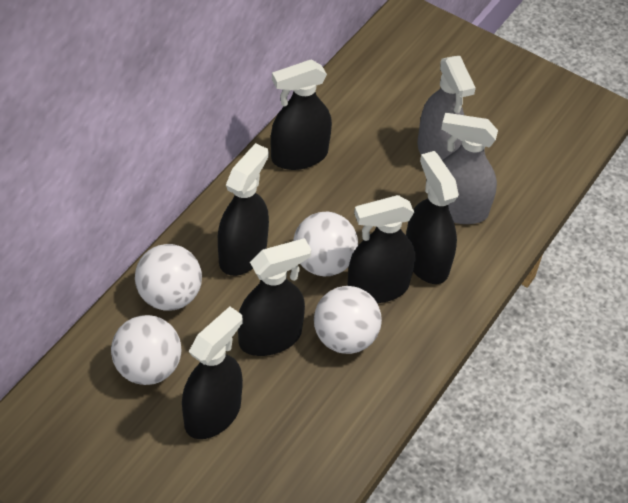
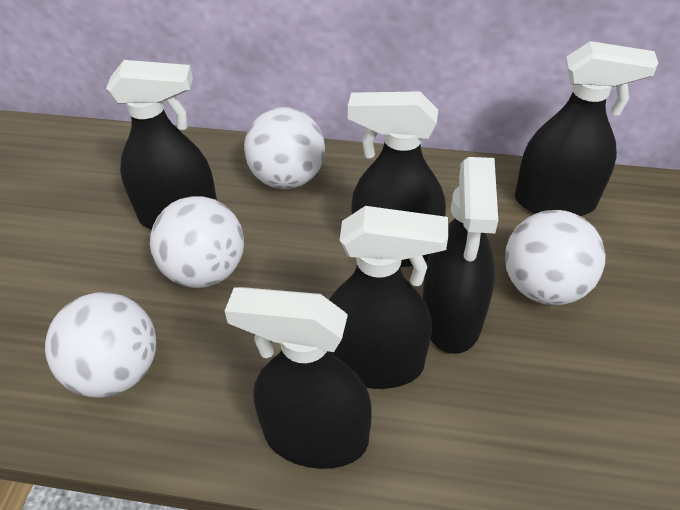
grey spray bottle: [418,56,476,160] [441,113,498,224] = 2 -> none = 0

